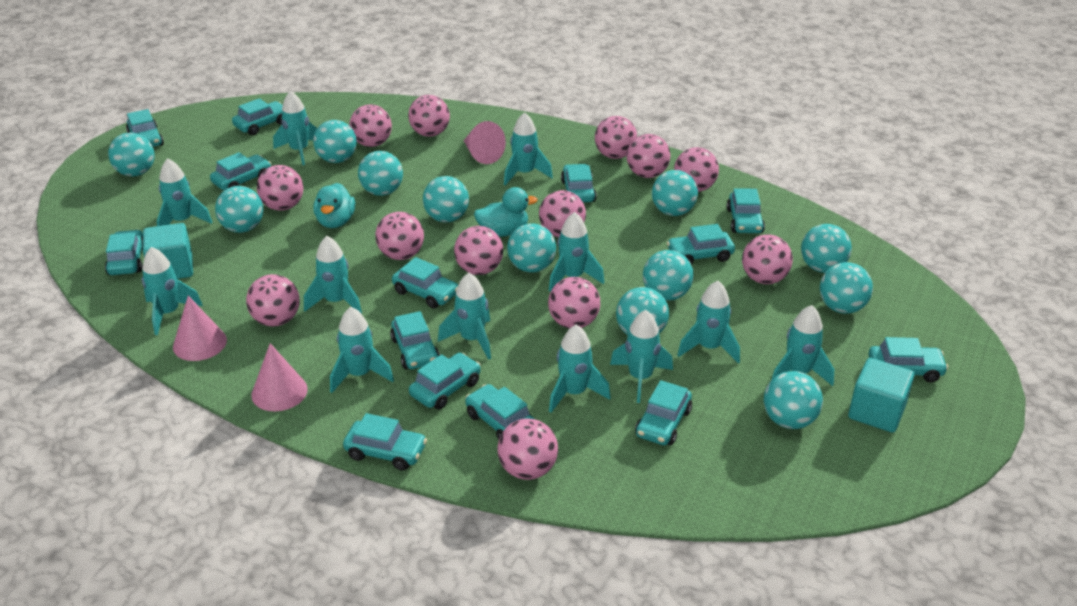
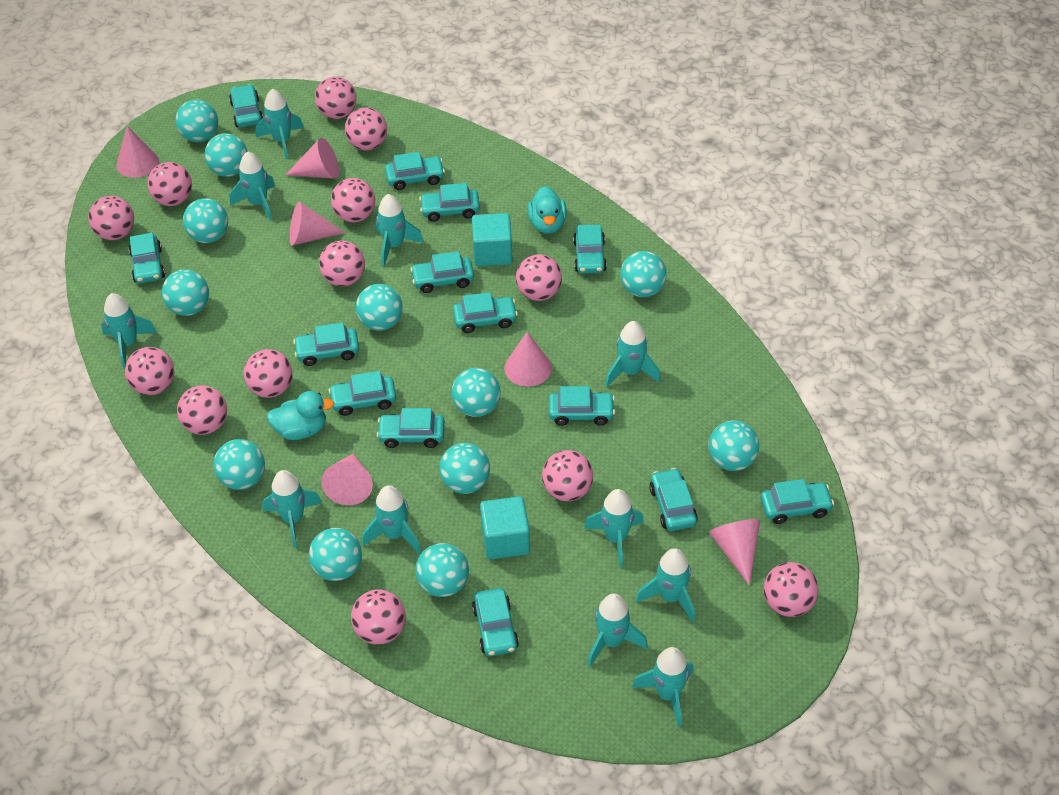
pink cone: [173,296,227,361] [251,343,308,412] [464,121,506,164] = 3 -> [116,126,159,178] [286,138,339,179] [290,202,345,246] [321,454,373,505] [504,332,552,387] [709,519,760,586] = 6
turquoise rocket: [142,247,203,335] [157,158,213,226] [273,91,317,165] [304,236,362,314] [330,307,394,393] [438,273,491,360] [504,112,553,185] [549,212,605,292] [549,325,611,413] [610,310,673,403] [677,281,740,364] [772,305,834,386] = 12 -> [101,293,157,368] [230,151,275,221] [256,88,304,159] [262,470,322,548] [362,485,421,553] [376,194,424,266] [584,489,644,567] [588,594,648,666] [605,321,661,387] [632,647,694,727] [636,548,695,622] = 11

